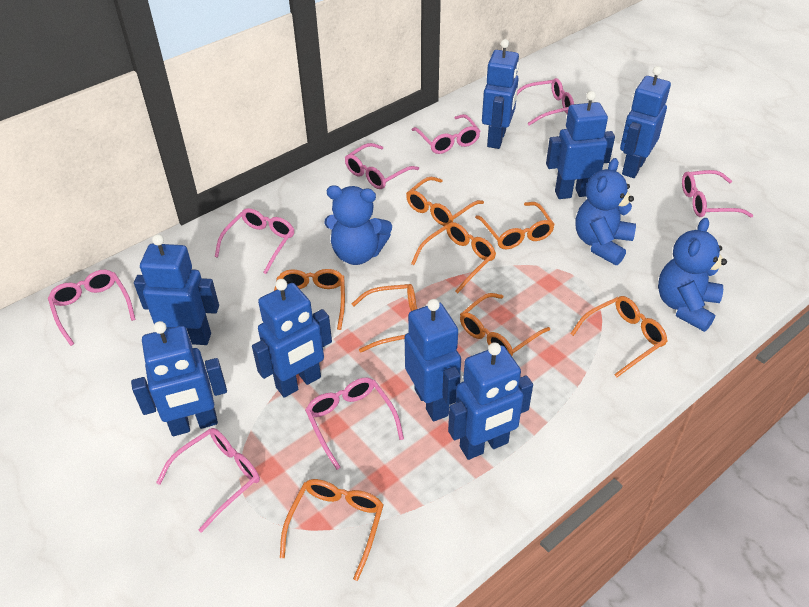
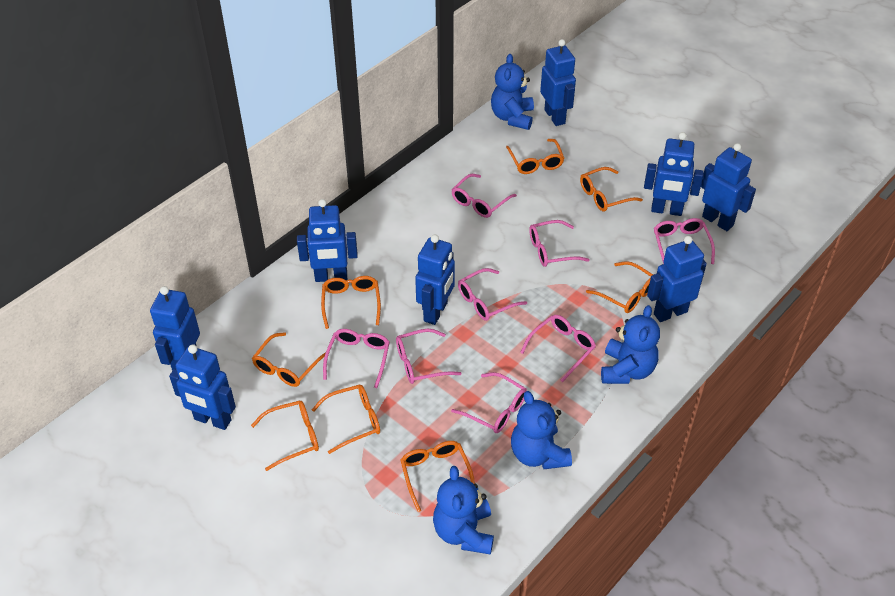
blue teddy bear: [324,185,392,265] [575,158,636,265] [658,218,727,332] = 3 -> [433,466,494,555] [491,54,534,130] [511,391,572,469] [601,305,660,384] = 4

